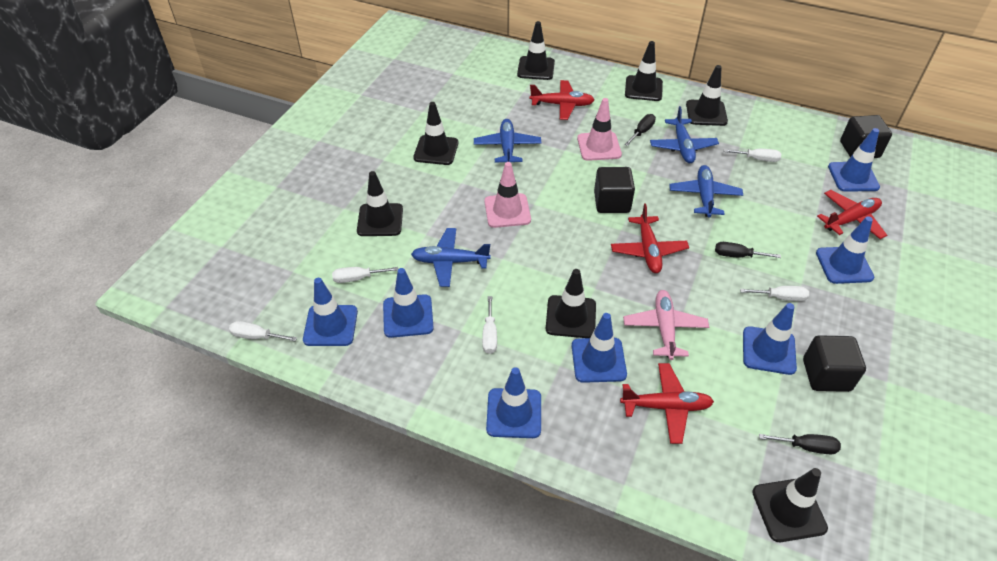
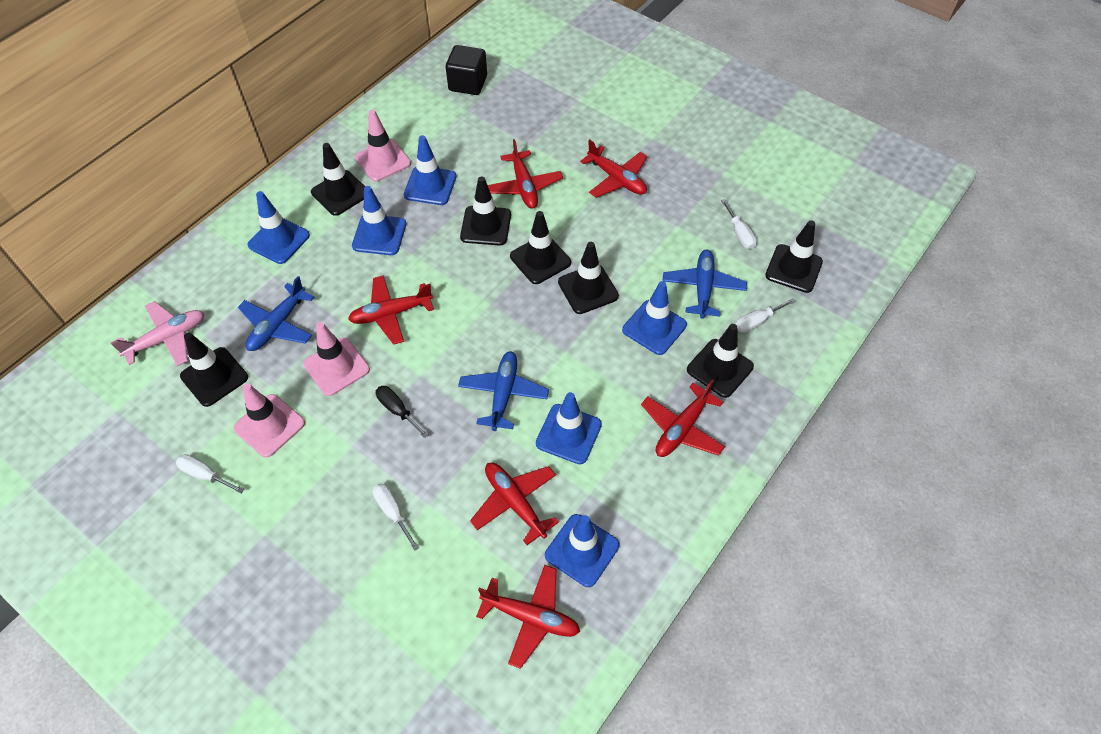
black cube: [594,167,635,213] [803,335,866,392] [840,115,892,158] = 3 -> [446,45,487,95] = 1
black screwdriver: [625,114,656,146] [715,242,781,258] [759,434,841,454] = 3 -> [376,386,428,438] = 1
blue plane: [411,228,491,287] [474,119,541,162] [650,106,719,163] [669,165,743,217] = 4 -> [238,276,315,351] [458,351,549,431] [662,249,747,319] = 3
blue traffic cone: [303,278,358,346] [383,268,434,338] [486,367,541,438] [572,313,627,383] [743,303,797,375] [816,216,874,284] [828,128,880,192] = 7 -> [247,191,310,264] [352,186,406,255] [404,135,457,205] [536,392,602,464] [545,514,620,587] [622,281,687,355] = 6
pink traffic cone: [484,162,531,228] [577,98,622,161] = 2 -> [234,384,305,457] [303,322,370,396] [355,110,411,182] = 3
red plane: [530,80,594,120] [611,203,689,273] [620,363,714,444] [817,190,887,239] = 4 -> [348,275,434,345] [470,463,559,545] [476,565,580,669] [488,139,563,209] [580,139,647,198] [641,380,725,457] = 6
white screwdriver: [229,321,297,341] [332,267,398,283] [482,296,497,354] [723,149,781,162] [740,286,809,301] = 5 -> [176,454,244,494] [373,484,419,551] [721,199,757,249] [736,298,796,333] = 4

